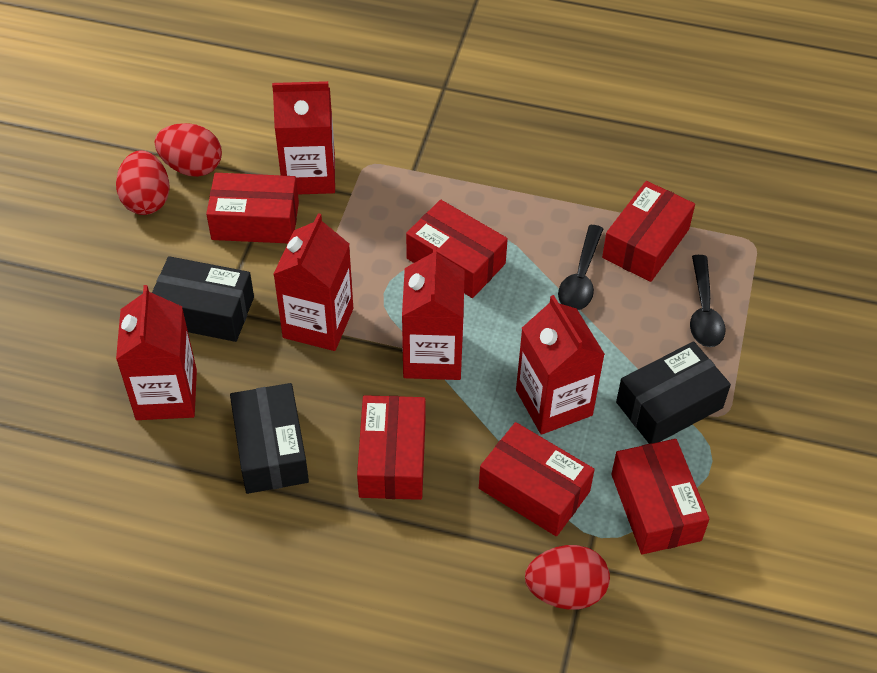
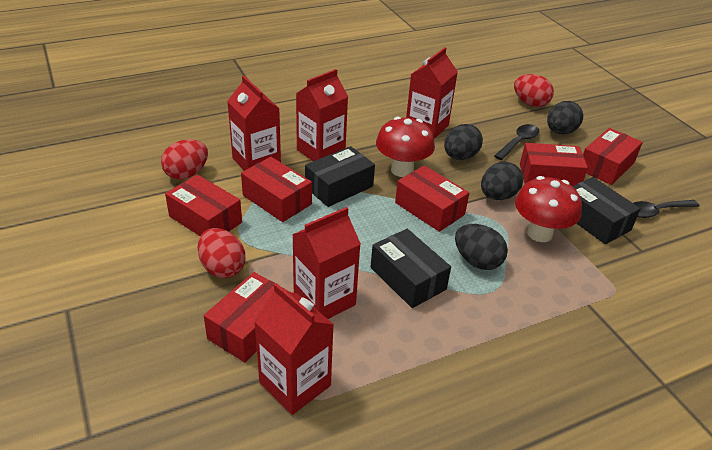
black egg: none = 0 -> [444,124,483,160] [455,224,508,270] [481,162,523,200] [547,101,583,134] = 4
red mushroom: none = 0 -> [376,117,435,177] [515,176,582,242] = 2

